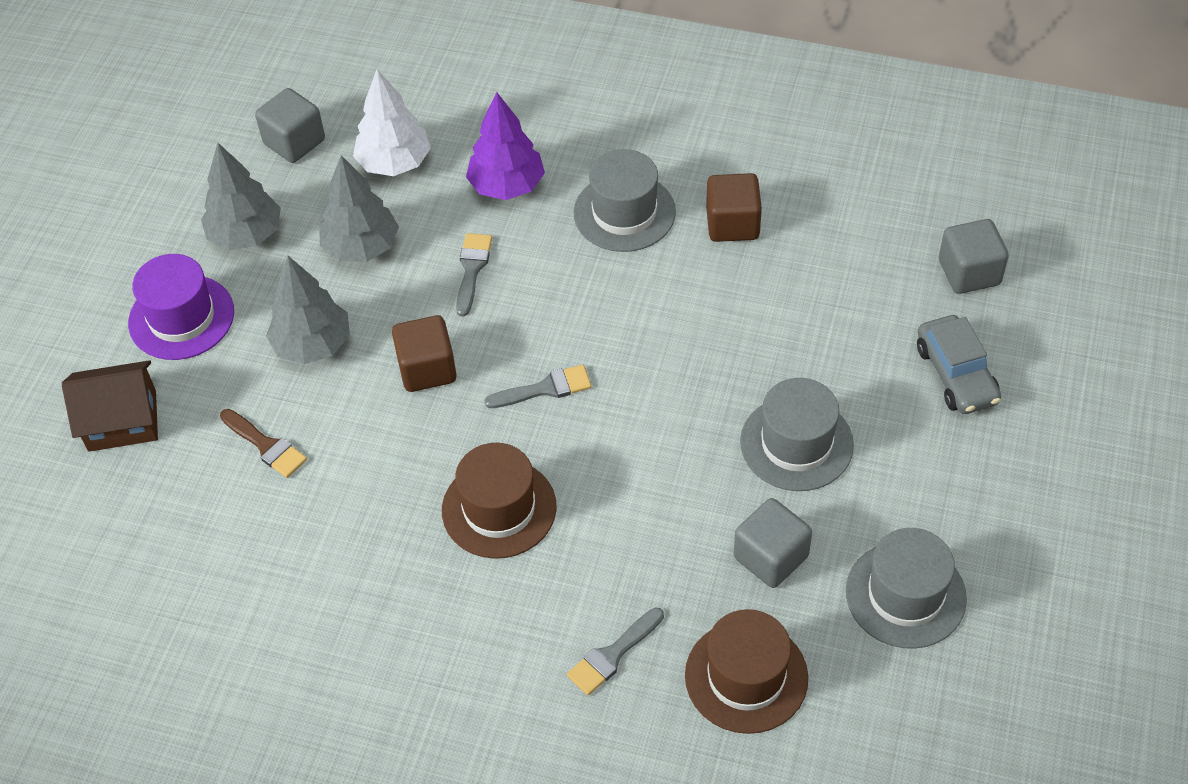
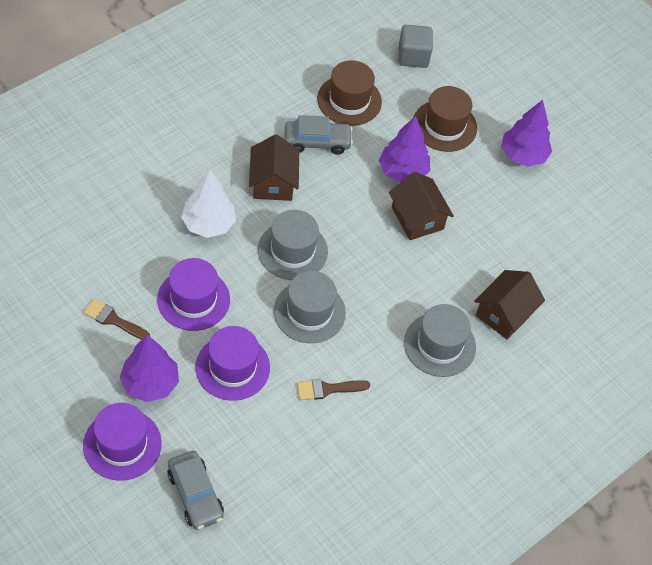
brown brush: [220,409,307,478] = 1 -> [83,299,150,340] [297,379,370,400] = 2
brown cube: [392,315,457,392] [706,173,762,242] = 2 -> none = 0
brown house: [62,360,158,452] = 1 -> [249,134,299,201] [389,172,454,240] [474,270,545,339] = 3
grey brush: [456,233,492,317] [484,365,592,408] [567,608,664,696] = 3 -> none = 0
grey car: [917,315,1001,414] = 1 -> [167,451,224,530] [285,115,353,155] = 2
grey cube: [255,88,325,163] [734,498,812,588] [939,219,1009,294] = 3 -> [398,25,433,68] = 1
grey tree: [201,143,281,250] [266,256,350,364] [319,155,399,262] = 3 -> none = 0
purple hat: [128,254,234,360] = 1 -> [83,403,162,480] [157,258,230,331] [195,326,270,401] = 3
purple tree: [466,92,545,200] = 1 -> [120,335,179,402] [379,116,430,182] [501,100,552,167] = 3

